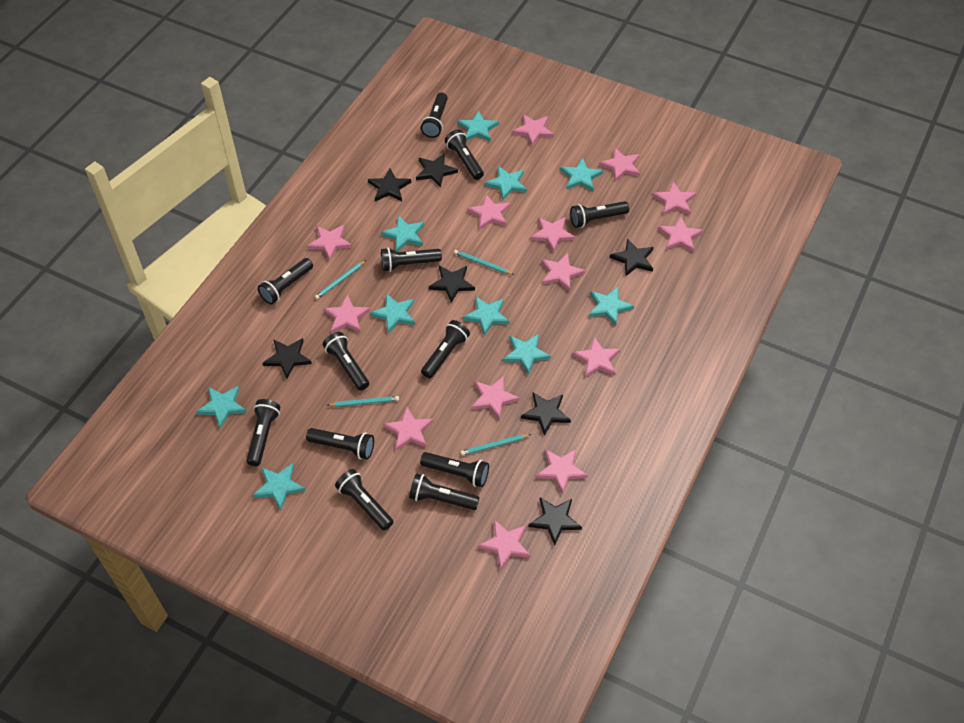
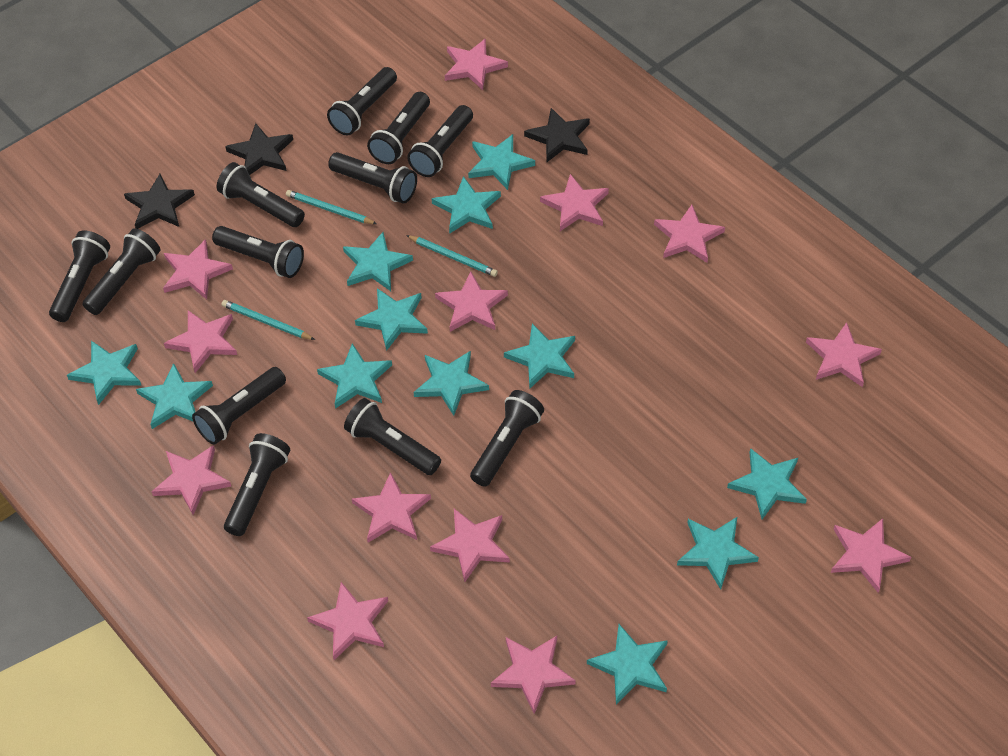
black star: [263,338,312,379] [368,168,411,201] [416,153,458,188] [429,266,475,303] [521,392,571,436] [529,497,582,546] [610,238,654,276] = 7 -> [124,174,195,229] [225,123,293,175] [524,108,590,162] = 3
pink star: [307,225,352,261] [323,295,371,334] [383,407,434,451] [467,194,510,229] [471,376,520,420] [478,520,531,571] [512,114,554,146] [530,217,575,253] [536,449,588,495] [541,253,585,291] [572,337,620,378] [599,148,641,181] [652,182,696,215] [658,217,703,253] = 14 -> [151,445,231,515] [163,239,233,300] [164,310,237,373] [307,582,388,660] [352,472,431,543] [430,509,510,582] [435,272,508,332] [445,38,508,90] [491,636,576,714] [540,174,609,231] [654,205,725,263] [806,322,882,387] [831,518,911,593] = 13
turquoise pencil: [315,260,366,299] [327,396,399,407] [454,250,514,275] [460,434,532,456] = 4 -> [221,300,315,340] [286,190,377,224] [406,235,498,277] = 3
turquoise star: [196,386,247,429] [253,463,306,511] [370,293,415,333] [381,215,424,252] [458,111,499,142] [463,296,510,336] [485,166,527,200] [503,334,551,375] [560,158,603,191] [589,287,634,326] = 10 -> [67,341,142,405] [136,363,213,429] [317,343,392,409] [343,232,413,291] [355,288,428,351] [413,351,489,416] [432,176,501,234] [468,134,535,190] [504,324,575,389] [587,624,668,704] [677,517,759,589] [727,448,807,519] = 12

